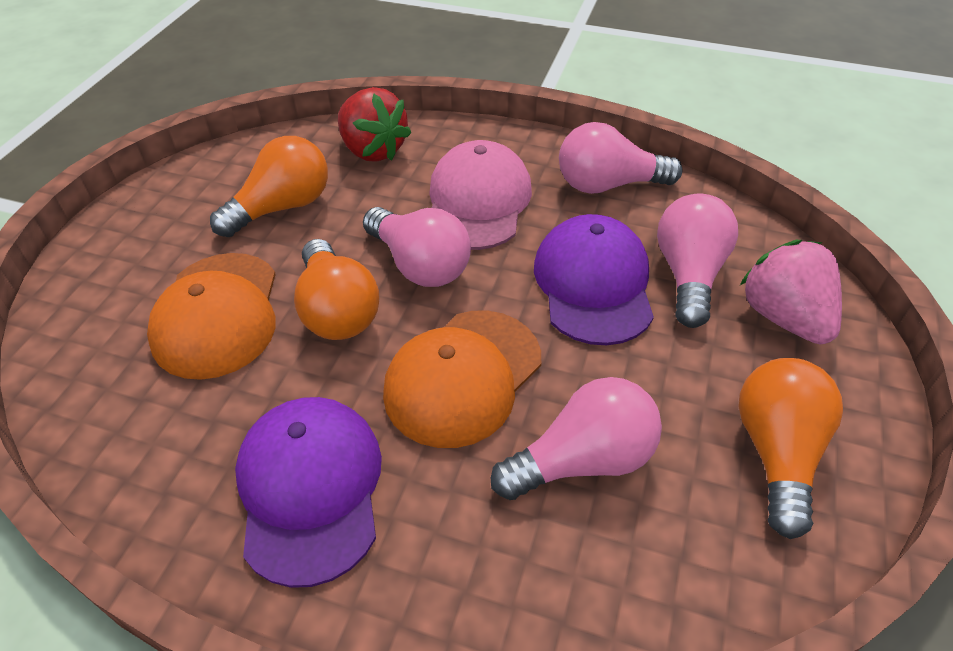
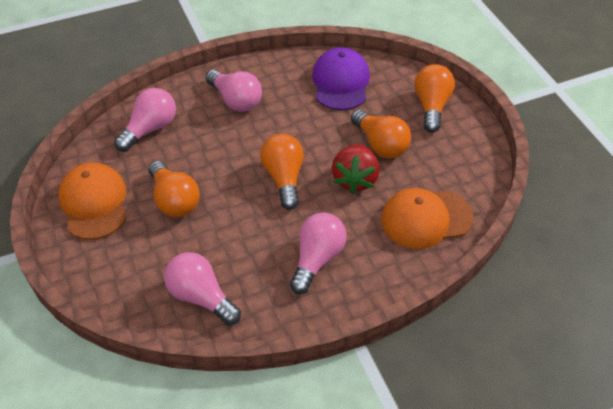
orange light bulb: [210,136,328,237] [294,239,380,340] [738,358,843,539] = 3 -> [149,161,200,217] [260,134,304,210] [351,109,411,159] [414,64,455,133] = 4
pink cap: [429,140,532,250] = 1 -> none = 0
pink strawberry: [740,240,842,344] = 1 -> none = 0
purple cap: [235,397,382,588] [534,214,654,345] = 2 -> [312,47,370,110] = 1

